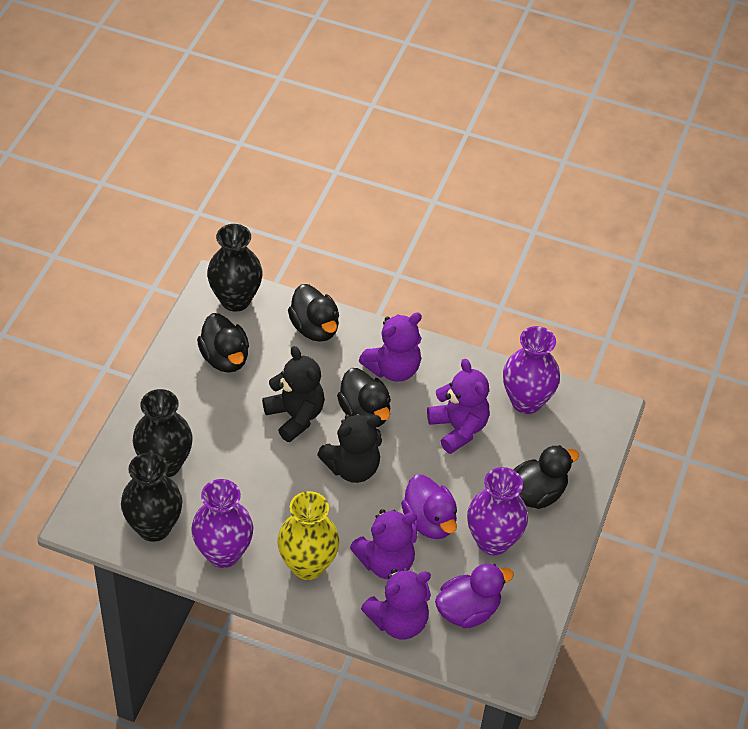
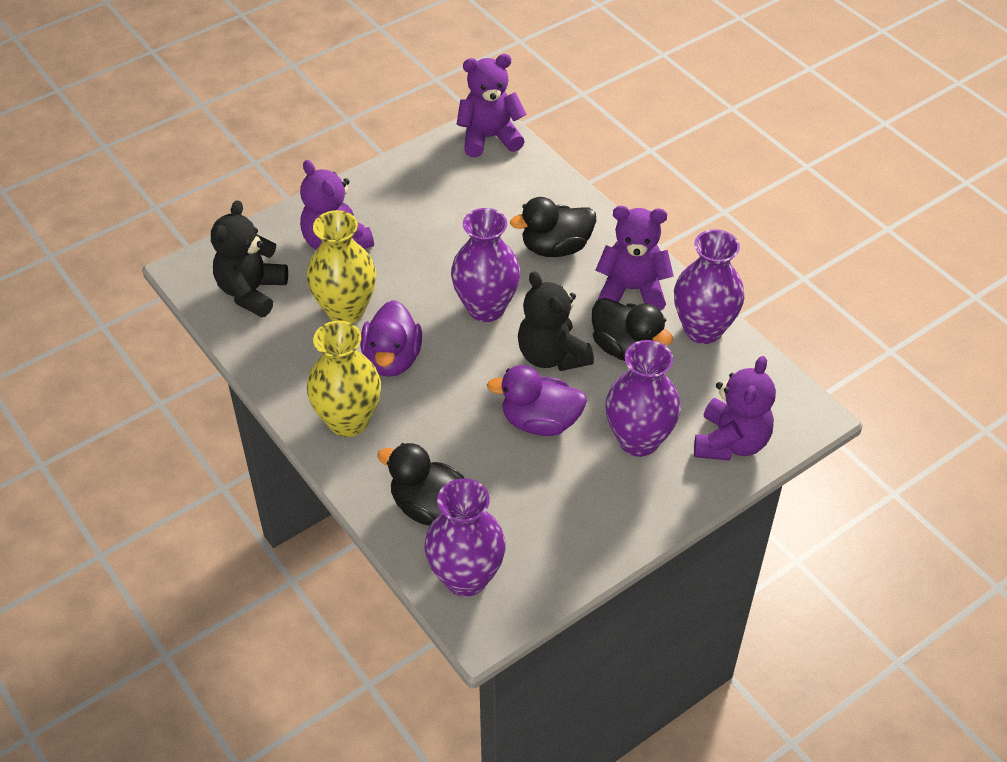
black duck: [197,313,249,373] [288,284,339,342] [337,368,391,427] [513,445,579,509] = 4 -> [377,443,464,526] [510,197,596,257] [592,298,673,361] = 3
black vase: [121,453,182,542] [133,389,193,477] [207,224,262,312] = 3 -> none = 0
purple vase: [191,479,253,568] [467,467,528,555] [503,326,560,414] = 3 -> [424,478,506,597] [451,208,520,322] [605,340,681,457] [674,229,744,344] = 4
yellow vase: [277,491,339,580] = 1 -> [307,210,376,323] [307,321,381,437] = 2

